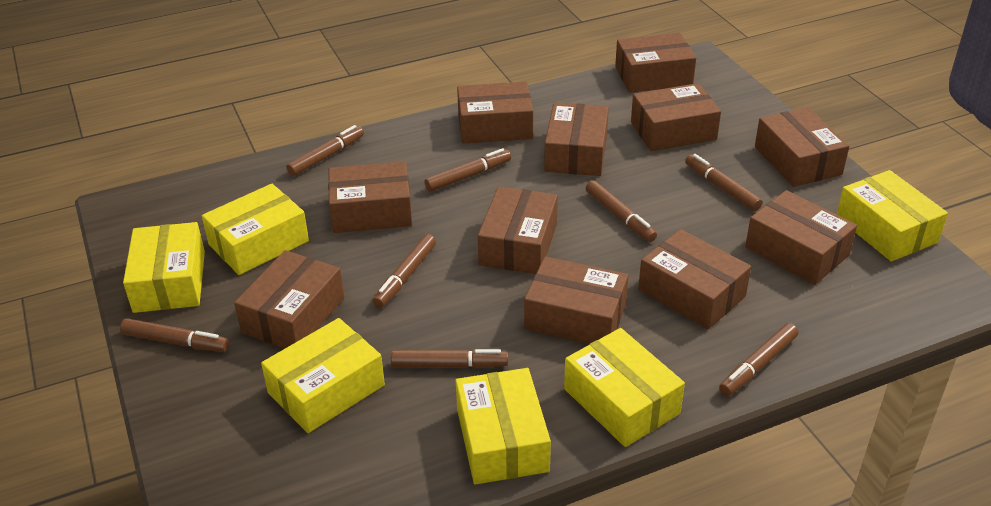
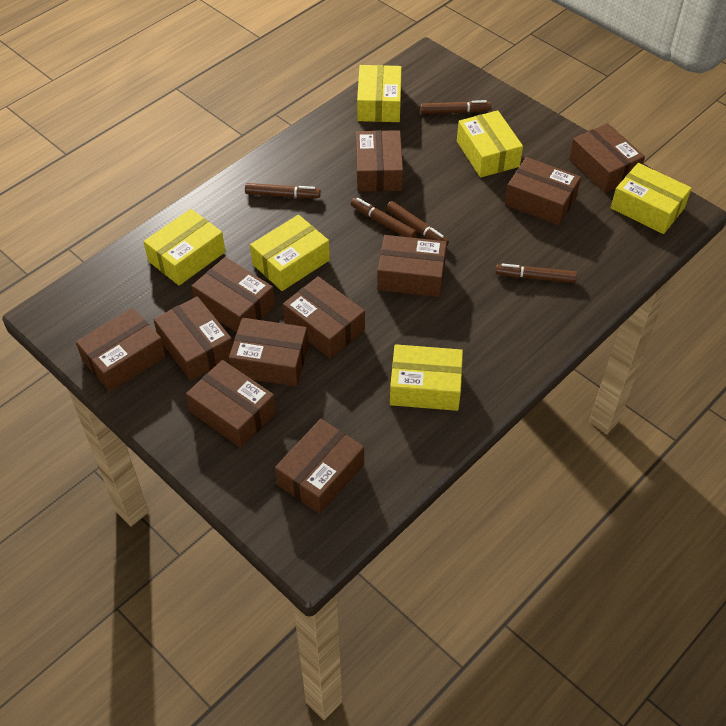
brown marker: [120,318,229,352] [286,125,364,176] [372,234,436,308] [391,349,508,368] [424,148,511,192] [586,181,657,242] [685,154,763,211] [719,323,798,396] = 8 -> [245,183,321,198] [351,198,417,238] [386,201,449,246] [420,100,491,114] [495,264,577,283] = 5

